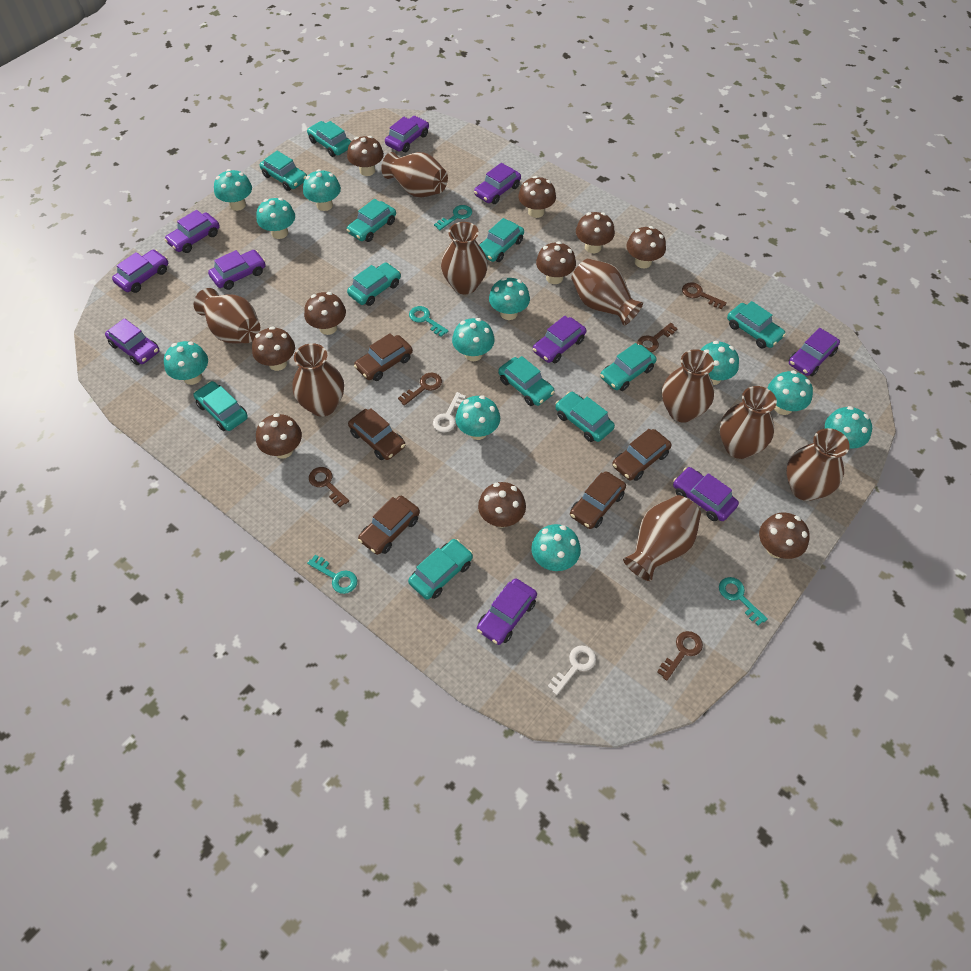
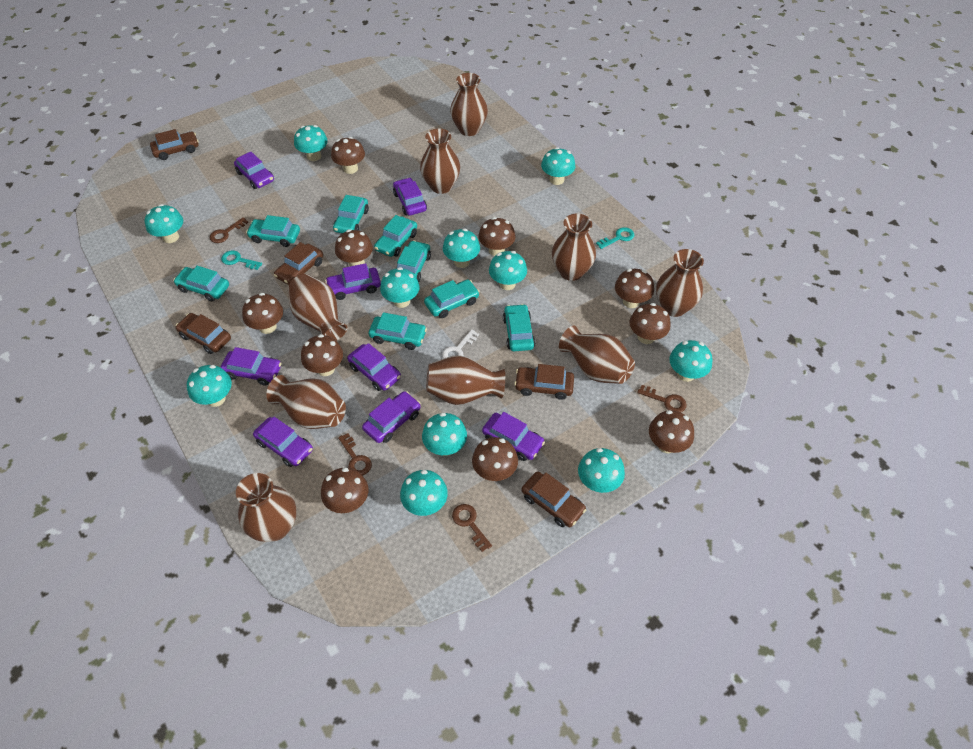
brown key: [309,467,349,507] [398,373,442,406] [637,323,678,352] [657,631,703,681] [682,282,727,310] = 5 -> [210,217,248,243] [338,433,372,476] [452,504,492,552] [637,385,687,412] = 4
purple car: [105,318,159,365] [112,250,168,293] [165,210,219,253] [208,250,266,290] [385,116,429,152] [474,163,521,204] [477,578,537,645] [533,316,586,363] [673,467,739,521] [789,328,840,376] = 10 -> [220,347,282,386] [234,151,274,189] [253,417,313,467] [325,263,381,300] [347,343,401,391] [362,391,421,443] [393,177,427,215] [482,412,545,461] = 8
turquoise car: [194,381,248,431] [260,151,307,191] [307,121,351,157] [347,199,396,242] [347,262,401,306] [408,539,473,599] [479,218,524,262] [498,356,555,406] [555,392,615,442] [600,343,657,391] [727,301,786,348] = 11 -> [173,266,229,301] [246,215,300,247] [333,195,369,233] [369,312,427,350] [374,215,417,257] [397,240,431,282] [424,279,480,318] [503,304,535,351] = 8
turquoise key: [307,555,357,594] [409,306,449,337] [434,205,472,230] [719,577,768,626] = 4 -> [221,250,262,270] [596,227,634,249] = 2
white key: [433,392,466,432] [547,646,596,695] = 2 -> [442,329,479,359] = 1

